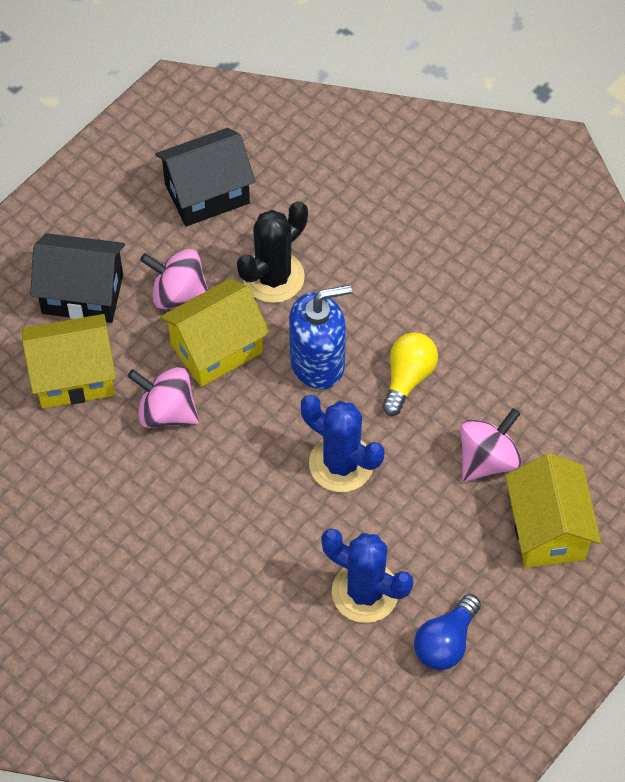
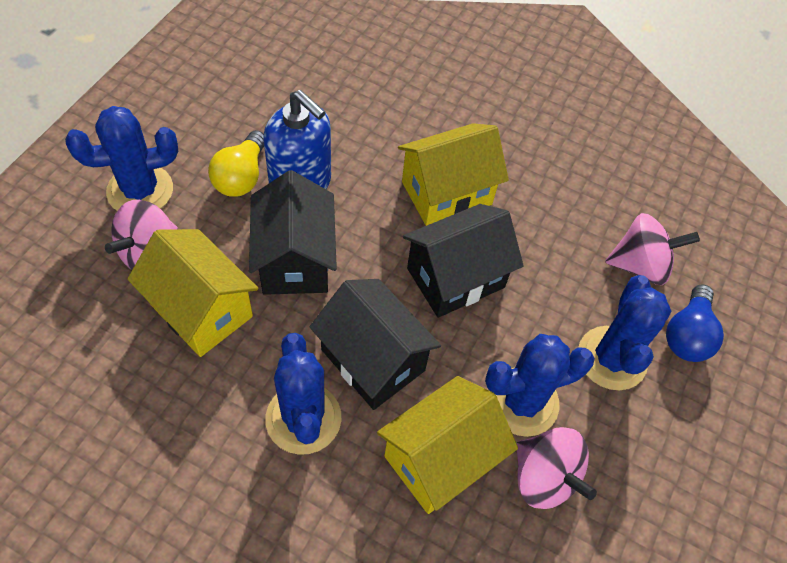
black cactus: [237,201,308,303] = 1 -> none = 0
black house: [30,233,125,323] [155,128,255,226] = 2 -> [249,170,337,295] [310,279,441,410] [403,204,524,318] = 3
blue cactus: [301,395,384,492] [321,528,413,623] = 2 -> [65,106,178,211] [265,333,341,455] [485,334,595,437] [579,275,671,390] = 4

